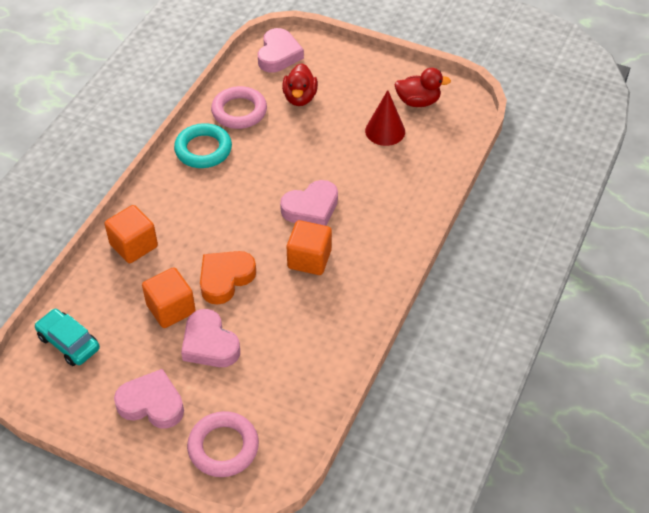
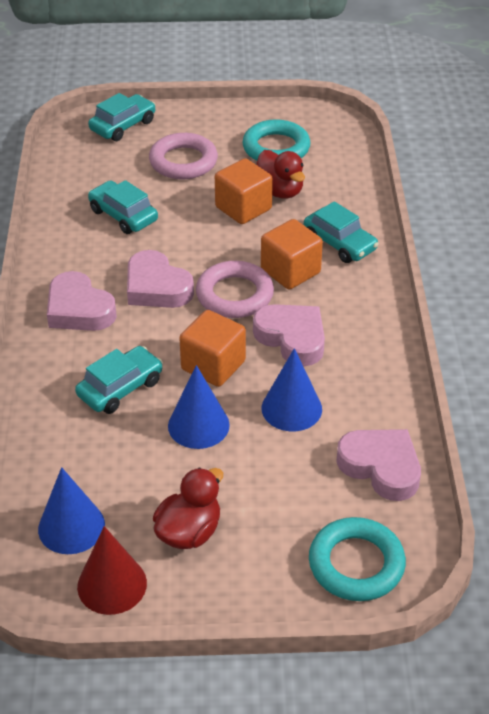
blue cone: none = 0 -> [38,467,105,554] [168,365,230,449] [262,348,322,431] = 3
orange heart: [200,251,256,305] = 1 -> none = 0
turquoise car: [35,309,100,366] = 1 -> [75,346,163,414] [88,93,156,141] [88,180,158,234] [304,201,379,263] = 4
turquoise ring: [174,123,232,168] = 1 -> [243,119,310,161] [309,517,406,601] = 2

